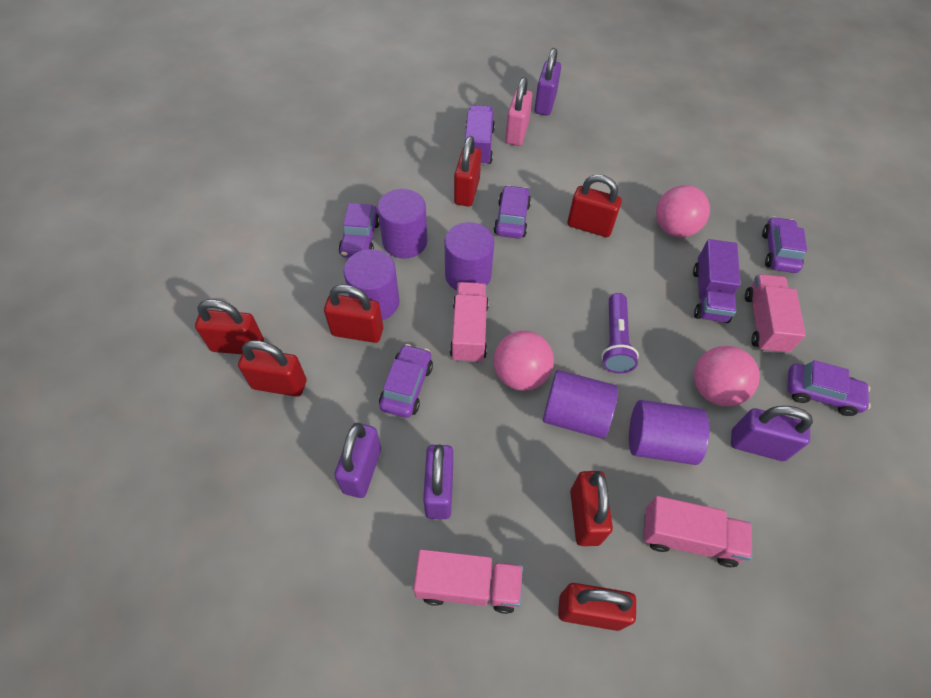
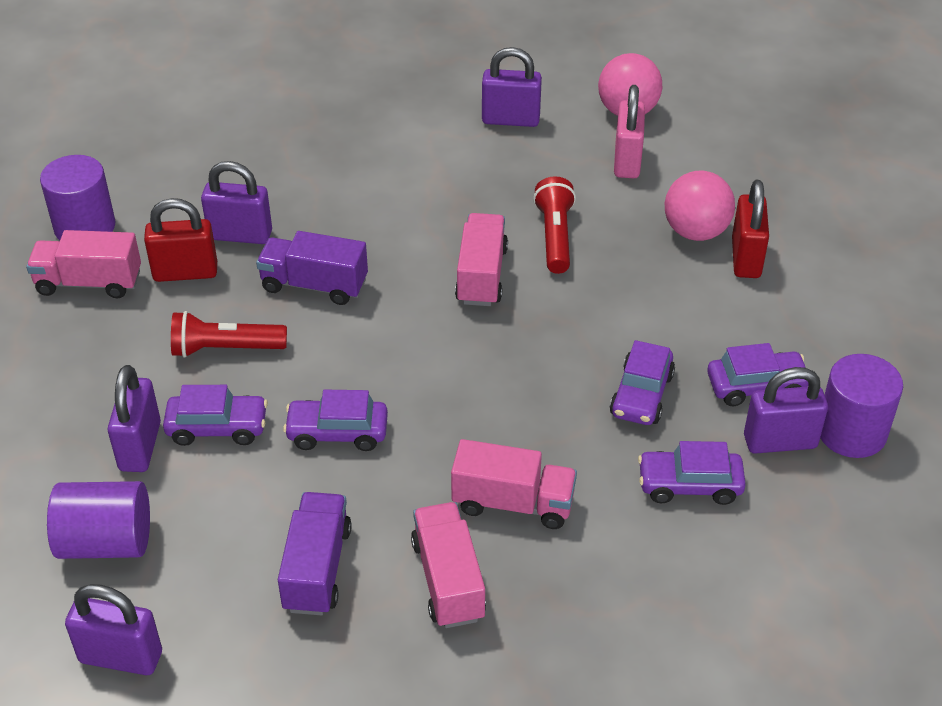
pink ball: [493,331,554,391] [656,185,710,237] [694,346,760,406] = 3 -> [598,53,662,116] [665,171,735,241] = 2
purple cylinder: [344,249,399,320] [378,189,428,259] [444,222,494,291] [543,370,618,439] [629,400,710,465] = 5 -> [40,155,115,240] [47,481,150,559] [820,354,903,458] = 3
purple flashlight: [601,293,639,374] = 1 -> none = 0
purple padlock: [334,423,381,498] [423,444,453,519] [534,48,561,116] [731,406,813,461] = 4 -> [65,584,162,675] [108,365,161,472] [201,161,272,244] [482,47,542,127] [744,367,828,454] = 5
red flashlight: none = 0 -> [171,311,287,358] [533,177,576,274] = 2
red padlock: [195,299,264,354] [238,340,306,397] [324,284,383,343] [454,136,481,207] [558,583,636,631] [567,174,622,237] [570,471,613,546] = 7 -> [144,198,217,282] [732,180,769,278] = 2

